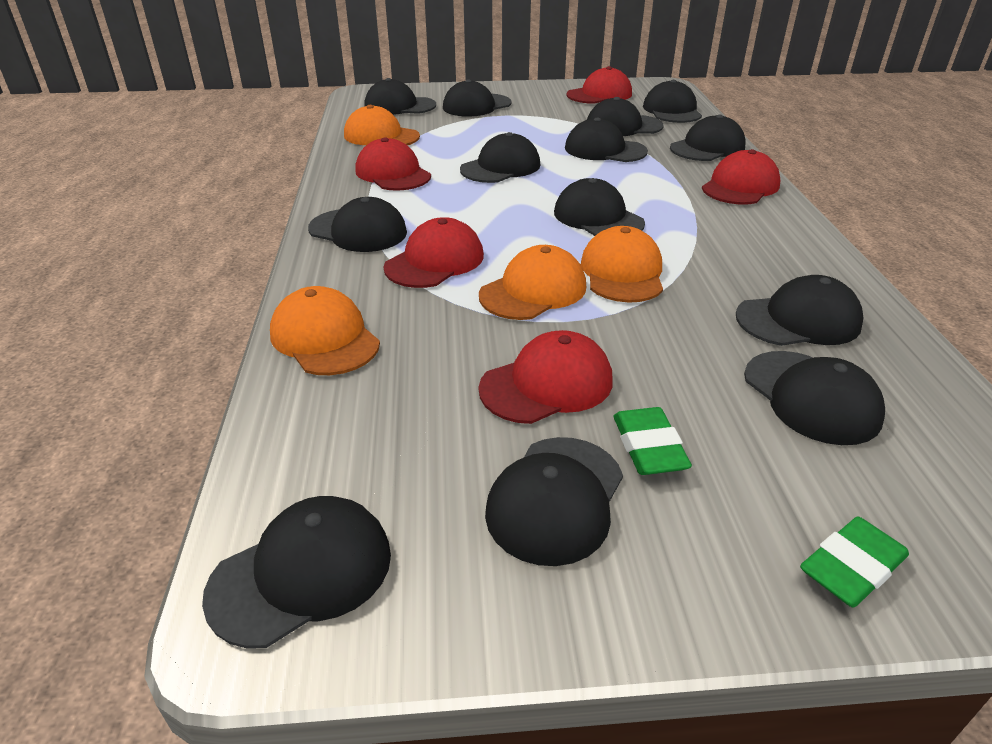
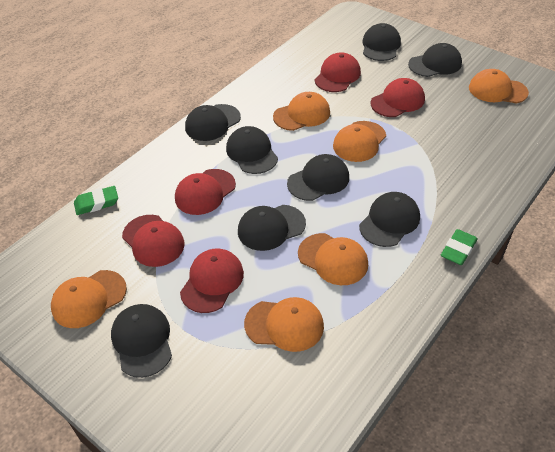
black cap: [202,496,391,649] [308,197,407,252] [364,78,436,115] [443,79,512,117] [460,132,540,183] [485,437,623,566] [554,178,645,236] [565,118,648,162] [587,97,664,136] [643,80,702,123] [670,115,746,161] [736,275,863,346] [744,351,885,445] = 13 -> [111,304,172,378] [185,104,241,141] [226,126,278,174] [238,205,306,251] [287,154,349,201] [359,192,420,247] [363,23,401,61] [408,43,462,77] = 8
orange cap: [270,286,380,375] [344,105,420,145] [479,245,586,320] [581,226,663,303] = 4 -> [51,270,127,328] [244,297,324,352] [273,92,330,131] [298,233,368,285] [333,121,386,162] [469,69,529,104] = 6

